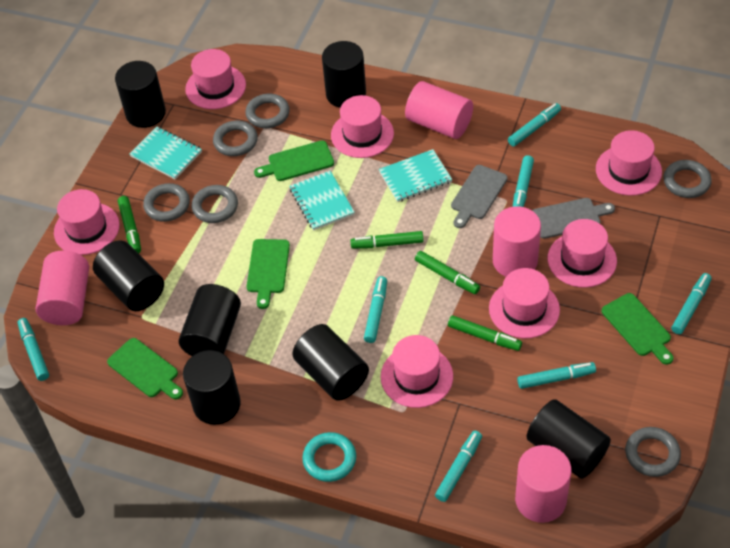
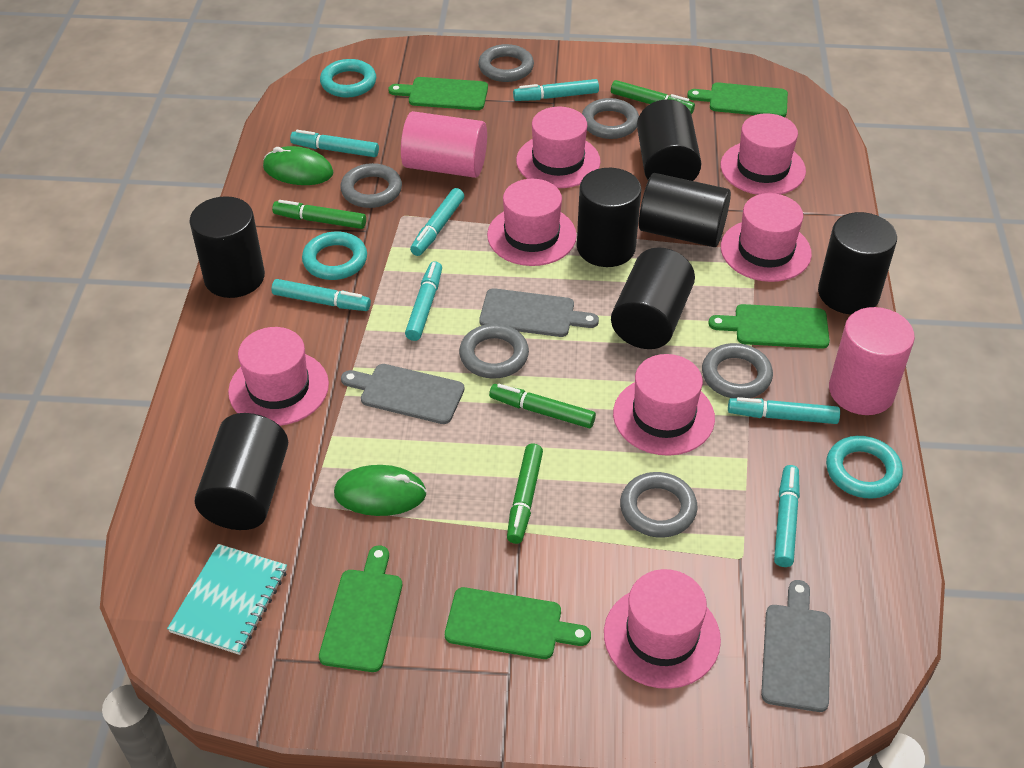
green cutting board: [107,338,183,400] [247,239,290,309] [254,140,334,181] [602,293,674,365] = 4 -> [319,546,402,672] [388,77,488,110] [445,587,591,659] [687,82,788,117] [708,304,830,349] = 5
green mouse: none = 0 -> [263,146,333,185] [334,465,427,516] = 2
grey cutting board: [451,165,508,228] [532,198,615,239] = 2 -> [341,364,465,424] [479,288,599,337] [761,580,831,712] = 3
pink cylinder: [36,251,89,325] [405,81,473,139] [493,206,541,277] [515,445,572,523] = 4 -> [401,111,487,178] [829,307,915,415] = 2
turquoise notebook: [129,127,202,179] [289,171,355,230] [379,149,452,202] = 3 -> [167,544,287,655] = 1
turquoise ring: [302,432,356,482] = 1 -> [302,231,367,280] [320,59,376,98] [826,436,903,499] = 3

